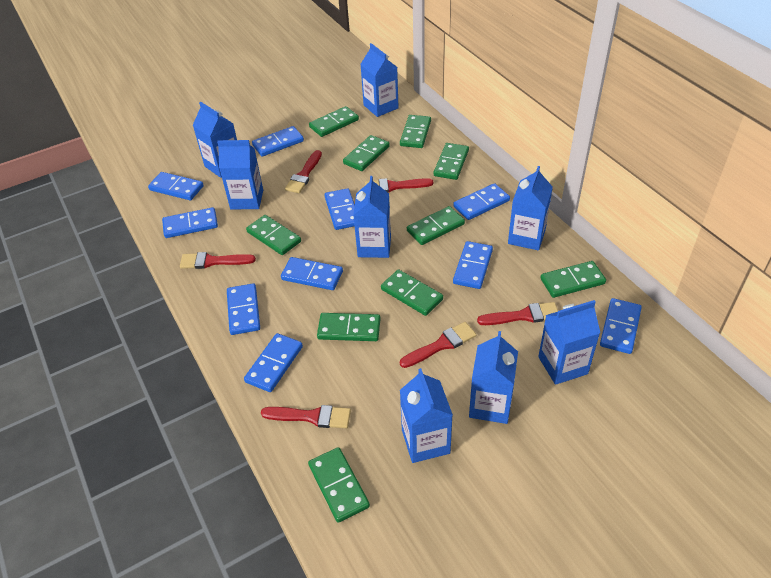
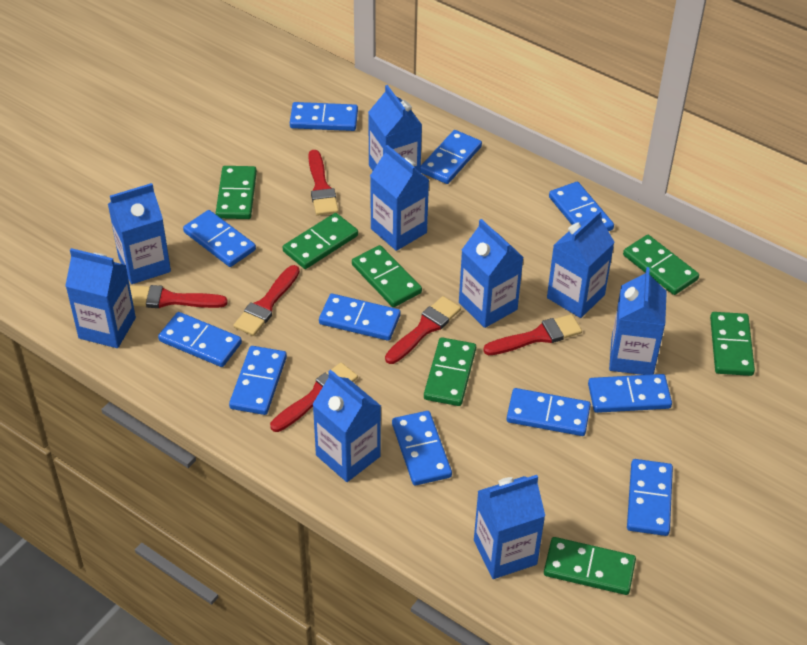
blue carton: [193,102,237,178] [217,140,263,209] [353,176,391,258] [360,43,399,117] [400,368,453,463] [469,331,518,424] [508,166,553,250] [538,300,600,385] = 8 -> [65,248,136,348] [108,183,171,284] [312,370,381,482] [368,85,422,172] [370,145,429,251] [459,219,524,328] [474,475,545,579] [547,210,615,318] [609,267,667,375] = 9
blue domino: [148,172,204,200] [162,207,218,238] [227,283,260,335] [244,333,303,392] [252,126,304,157] [281,257,343,290] [325,188,355,230] [453,183,510,220] [453,241,493,289] [600,298,642,354] = 10 -> [158,312,242,367] [183,210,256,267] [229,346,287,415] [290,102,358,131] [319,293,400,341] [392,411,452,485] [421,130,482,184] [507,388,591,436] [549,182,614,231] [588,374,672,413] [627,459,673,536] = 11
green domino: [246,215,301,255] [308,447,370,523] [309,106,359,137] [317,313,380,341] [343,135,390,171] [381,269,443,316] [400,115,431,148] [407,206,465,245] [434,143,469,180] [540,261,606,298] = 10 -> [216,166,257,219] [283,213,358,269] [352,245,422,307] [424,337,476,406] [544,537,636,595] [623,235,699,295] [710,312,755,376] = 7

